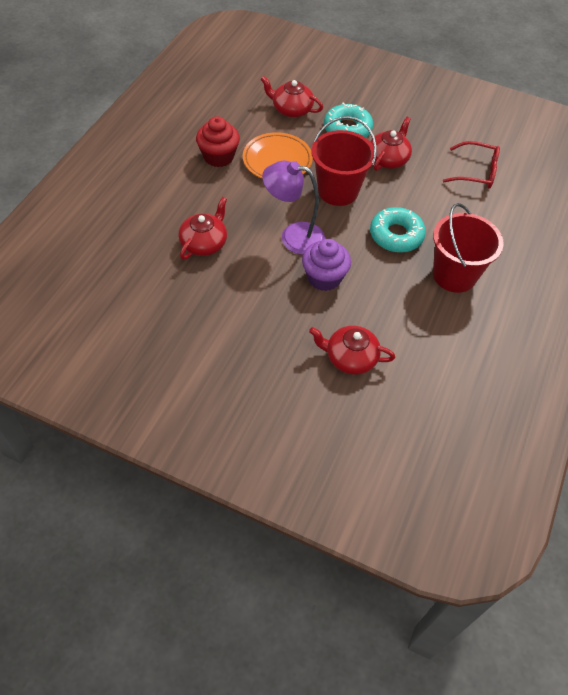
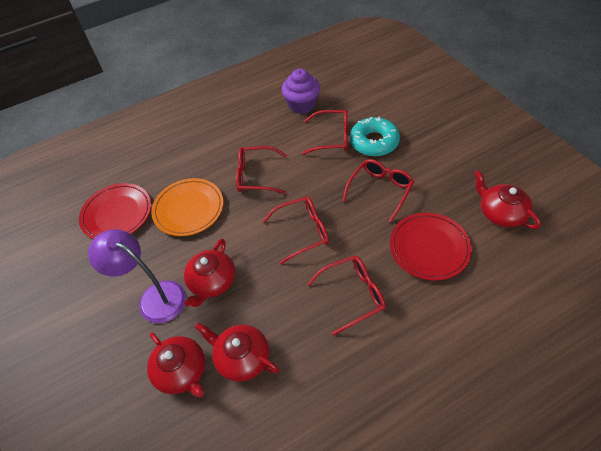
red bucket: [311,116,377,206] [433,203,504,293] = 2 -> none = 0
red cupcake: [196,116,240,167] = 1 -> none = 0
red glasses: [443,141,500,188] = 1 -> [236,146,287,194] [263,197,329,264] [302,110,348,155] [307,256,386,335] [342,159,414,222] = 5
red plate: none = 0 -> [79,183,151,239] [390,213,472,281] = 2
turquoise donut: [324,103,373,138] [370,207,426,253] = 2 -> [350,117,400,156] = 1

